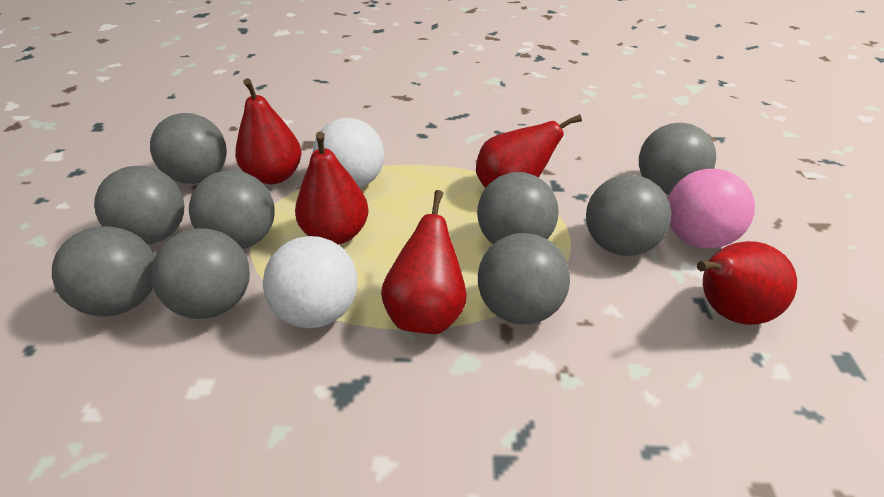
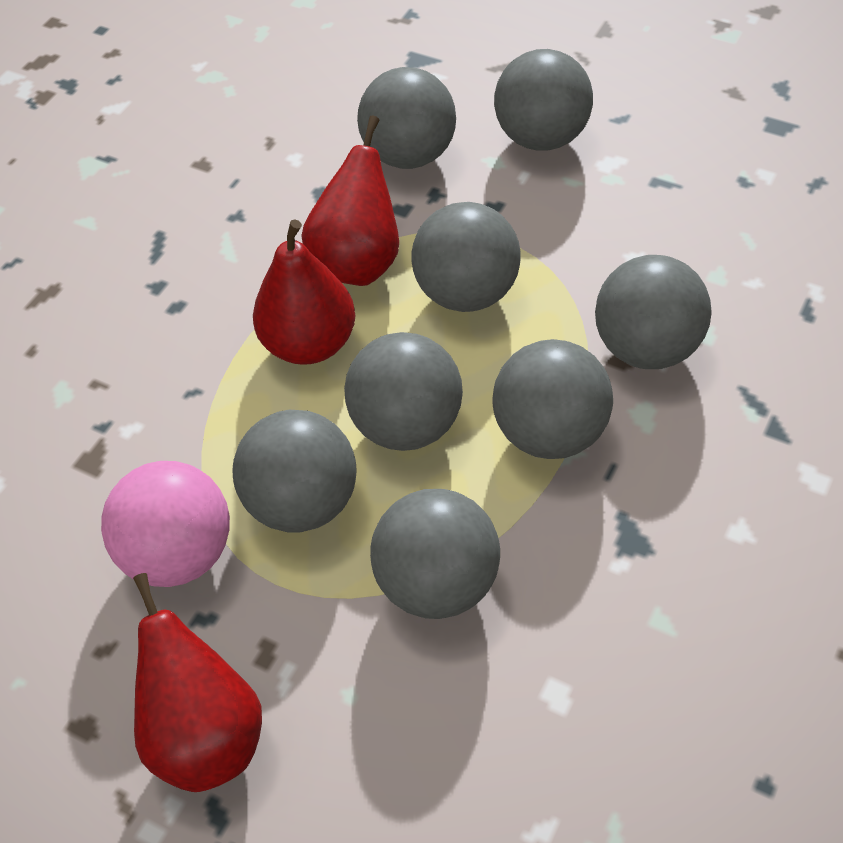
grey ball: [52,226,155,317] [94,166,184,244] [150,113,227,184] [151,228,250,319] [189,170,275,249] [477,172,559,244] [478,233,570,324] [586,175,671,256] [639,123,716,194] = 9 -> [233,410,356,532] [344,332,463,451] [357,67,456,169] [370,489,500,619] [411,202,521,312] [492,339,613,459] [494,49,593,151] [595,255,712,369] = 8
red pear: [235,78,302,184] [295,132,369,244] [381,190,467,334] [476,114,582,188] [697,241,797,325] = 5 -> [133,573,262,792] [253,219,355,365] [301,116,399,286] = 3
white ball: [263,236,357,328] [313,118,384,188] = 2 -> none = 0

